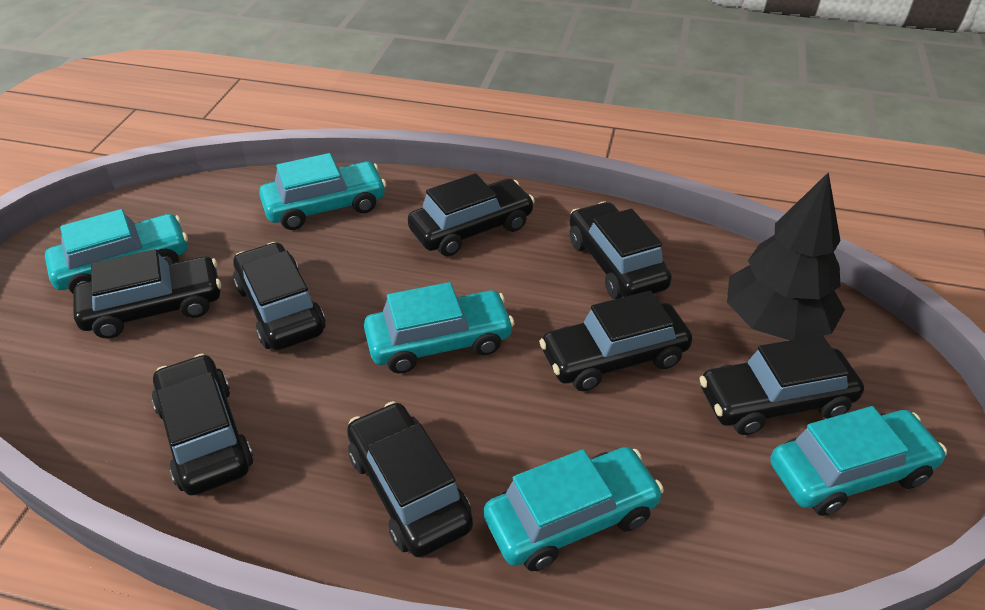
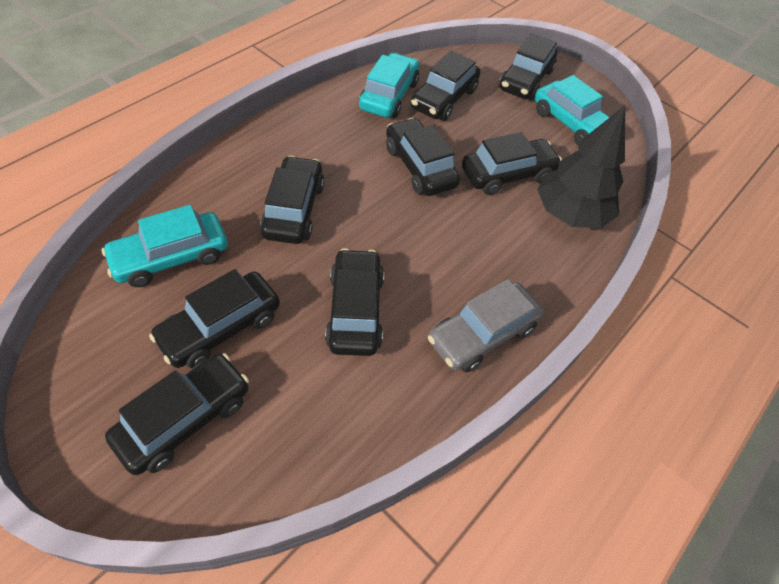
grey car: none = 0 -> [428,279,544,372] = 1
turquoise car: [45,209,188,294] [259,153,386,230] [364,282,515,374] [484,447,664,571] [770,406,947,516] = 5 -> [102,205,228,287] [359,53,419,118] [535,75,610,146] = 3

